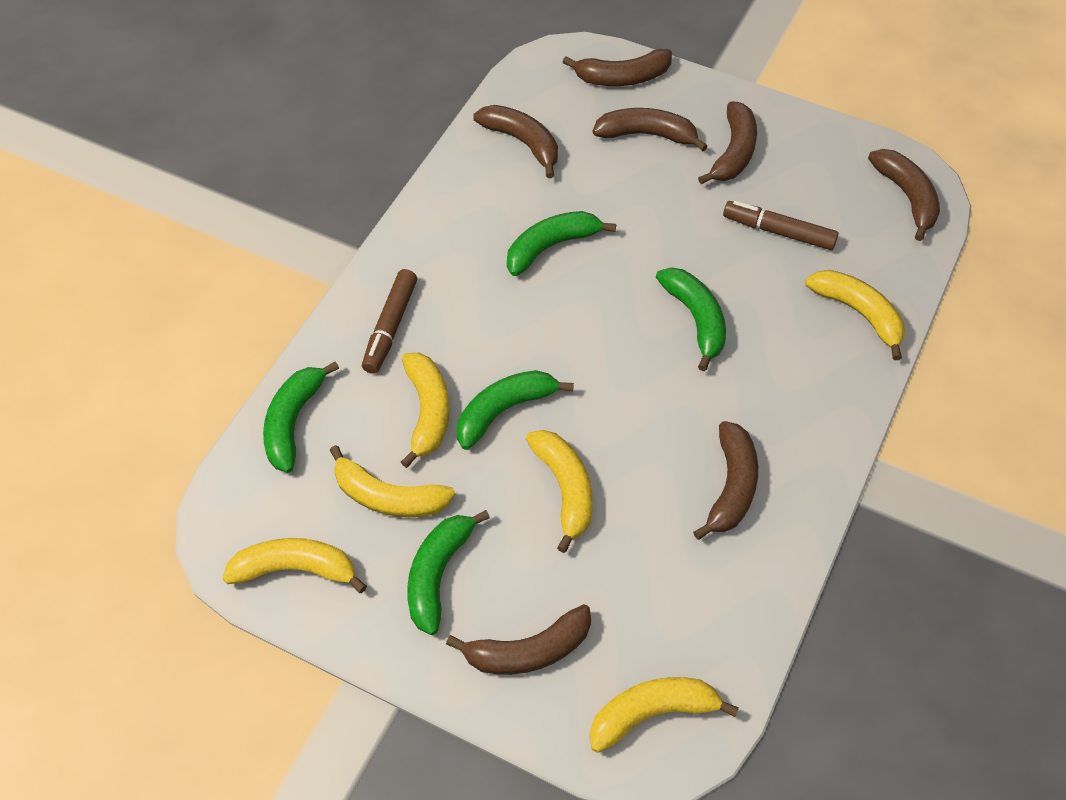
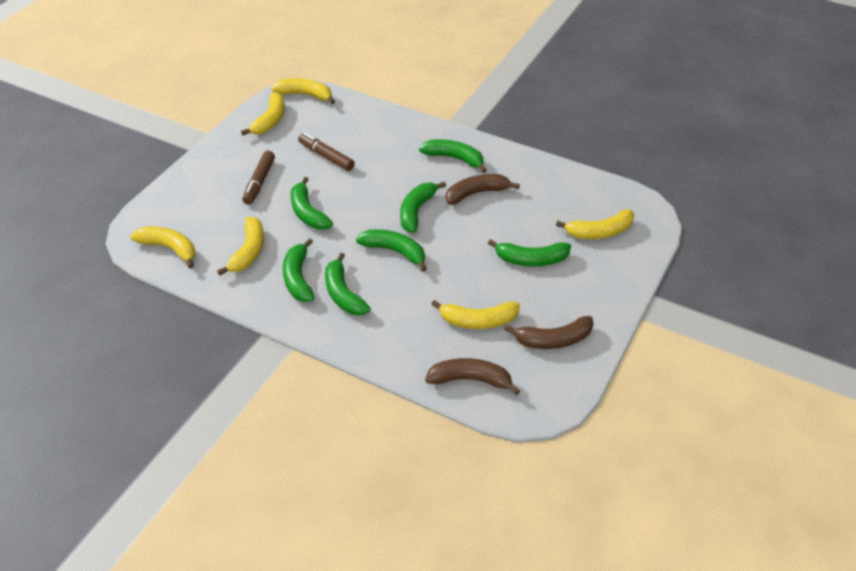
brown banana: [446,604,591,675] [473,105,558,178] [563,49,672,86] [593,108,708,151] [693,421,758,540] [698,101,757,184] [868,149,940,241] = 7 -> [425,358,520,395] [446,174,520,205] [504,316,594,349] = 3
green banana: [263,361,339,473] [407,510,490,635] [457,370,574,450] [507,211,616,276] [656,268,726,371] = 5 -> [283,238,315,302] [291,177,333,230] [325,253,371,315] [356,229,427,271] [400,181,446,233] [419,139,487,173] [488,239,571,266] = 7

